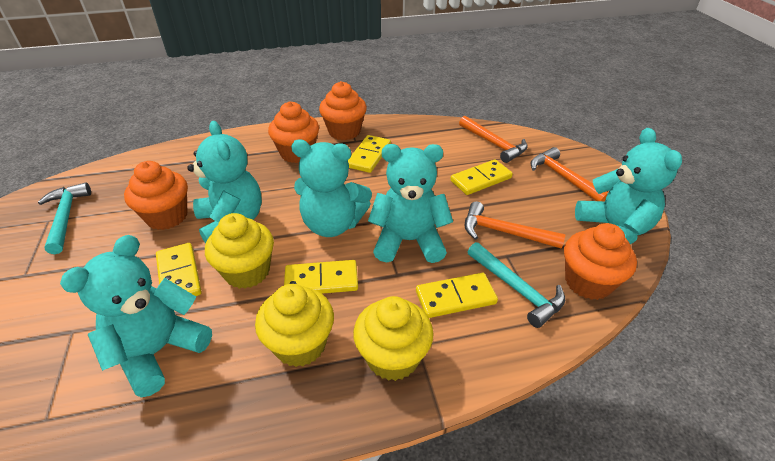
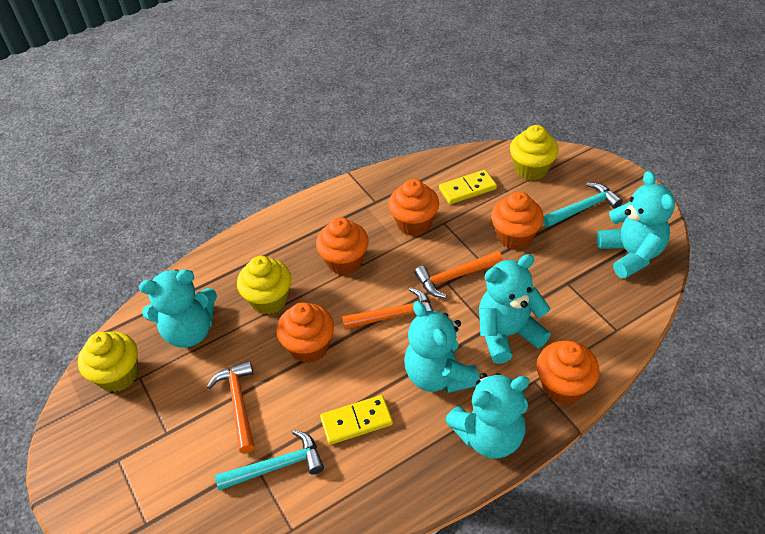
orange cupcake: [124,161,188,230] [268,101,319,163] [319,81,367,140] [564,223,637,300] = 4 -> [276,302,334,363] [316,217,369,275] [388,179,439,236] [491,192,544,250] [536,341,599,404] = 5
yellow domino: [156,243,202,296] [284,260,358,294] [348,135,391,173] [416,273,498,318] [450,159,513,195] = 5 -> [320,395,393,445] [439,170,497,204] = 2

